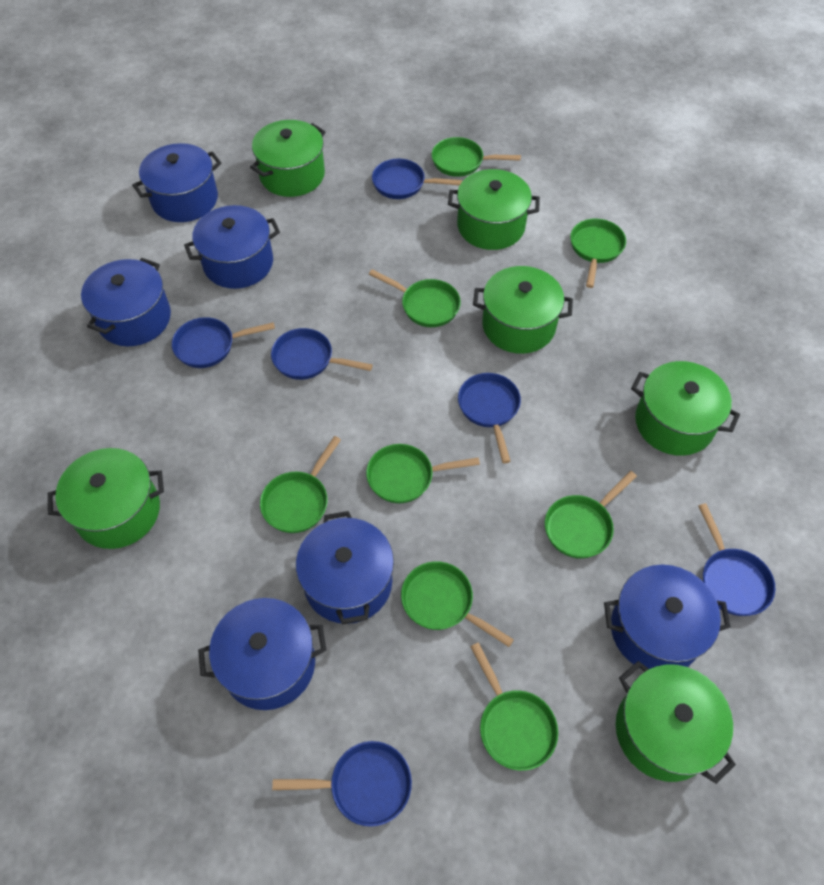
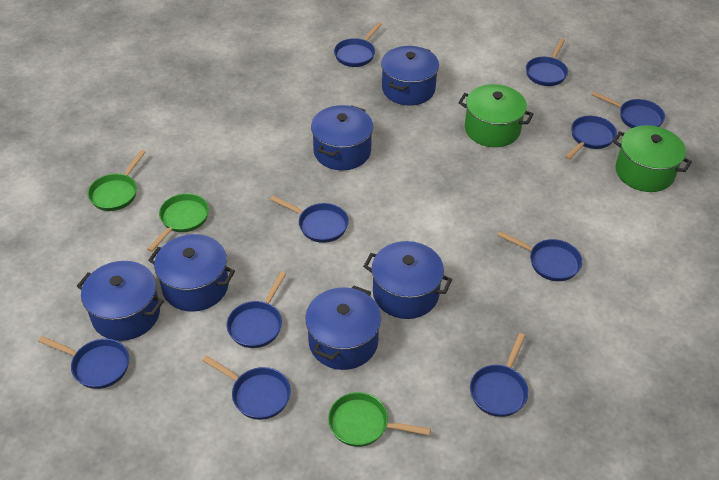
blue pan: [172,317,275,368] [271,328,373,380] [272,741,412,827] [372,159,462,199] [458,373,521,463] [698,503,776,616] = 6 -> [38,336,129,389] [202,355,291,420] [227,272,286,348] [270,196,349,243] [334,22,382,67] [470,333,528,417] [497,231,582,281] [526,39,568,86] [565,116,617,160] [591,91,665,128] = 10
green pan: [260,436,341,533] [366,444,480,503] [369,269,461,327] [401,561,514,647] [432,137,521,177] [470,642,558,771] [545,471,637,559] [570,219,626,288] = 8 -> [88,150,145,211] [147,193,209,252] [328,392,431,447] = 3
green pot: [48,448,164,549] [250,120,326,197] [448,169,540,250] [473,266,573,354] [616,661,736,784] [631,361,740,456] = 6 -> [458,84,533,147] [613,125,692,192] = 2

